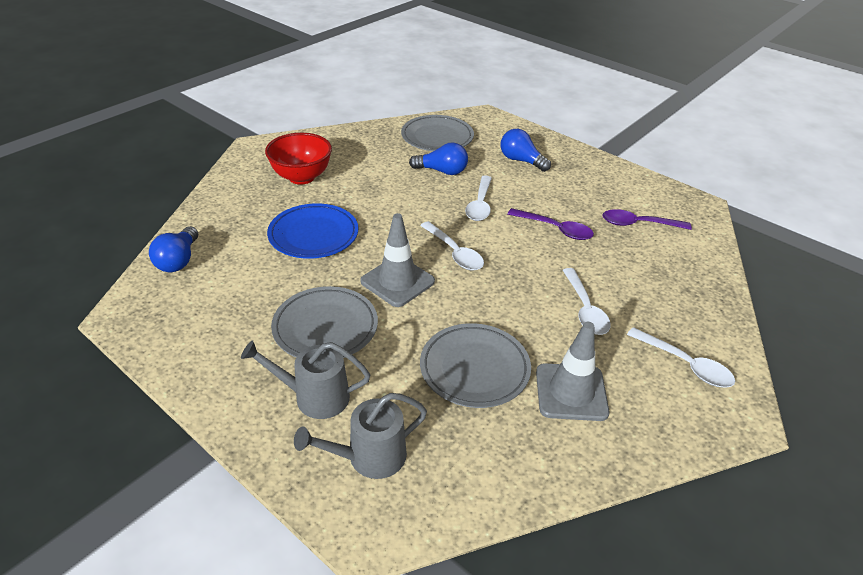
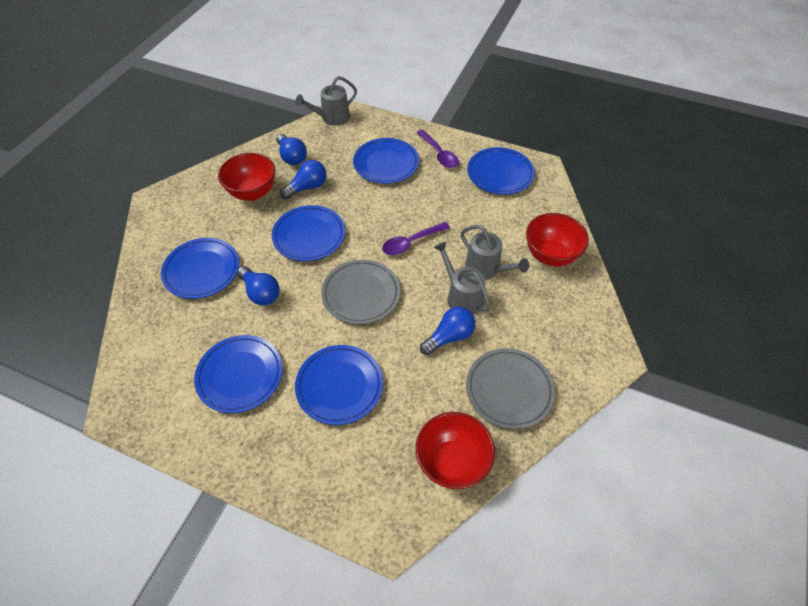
blue light bulb: [149,226,198,272] [409,143,468,175] [501,129,551,172] = 3 -> [237,266,280,305] [276,134,307,165] [280,160,326,199] [420,307,475,355] = 4
blue plate: [267,203,358,259] = 1 -> [161,238,239,299] [194,335,283,413] [272,205,345,261] [295,345,383,425] [353,138,419,184] [467,147,535,195] = 6
grey plate: [271,286,378,358] [401,115,474,151] [420,323,531,408] = 3 -> [321,259,400,324] [466,348,555,429] = 2
grey traffic cone: [360,213,435,307] [536,322,609,421] = 2 -> none = 0
grey watering can: [241,340,370,419] [294,393,427,479] = 2 -> [296,76,357,126] [434,241,491,315] [461,225,529,280] = 3
red bowl: [265,133,332,185] = 1 -> [218,153,275,201] [415,412,495,489] [526,213,589,266] = 3
white spoon: [420,221,484,271] [465,176,492,221] [563,268,610,335] [627,327,735,388] = 4 -> none = 0

